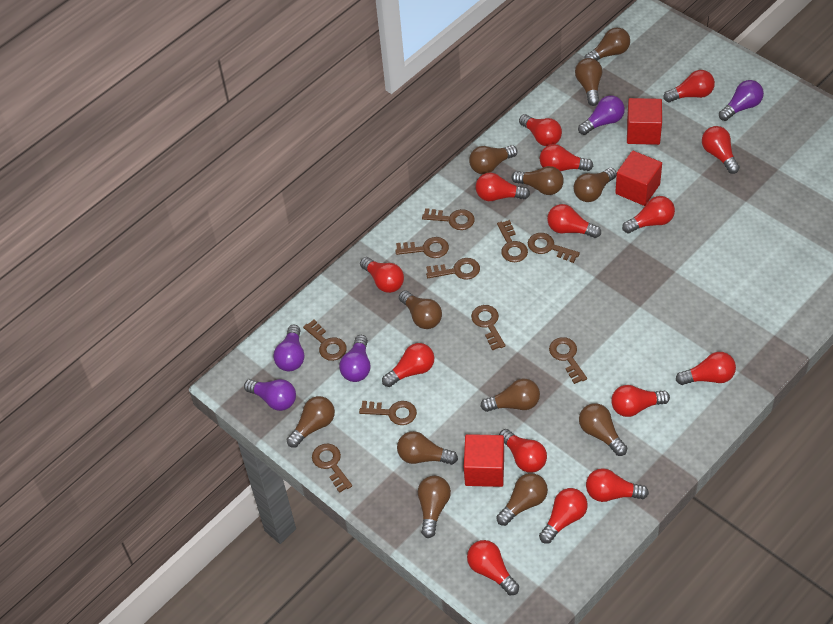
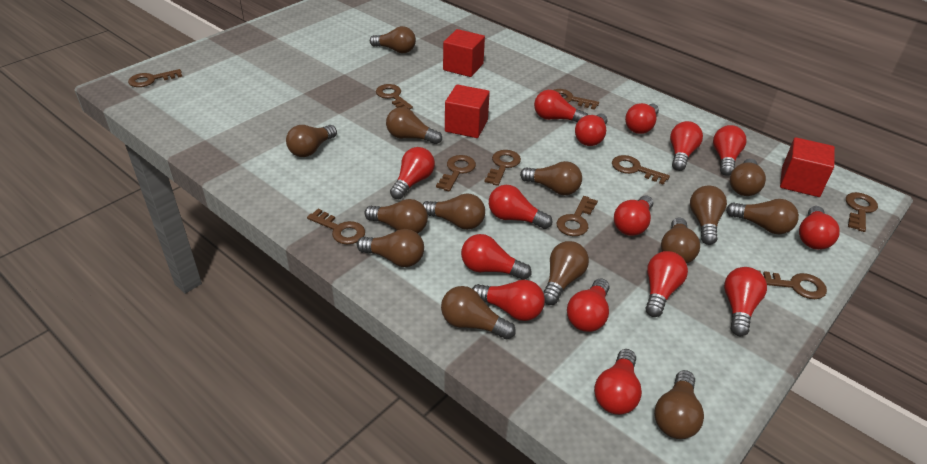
brown light bulb: [286,396,335,448] [397,431,458,465] [399,290,442,329] [418,476,451,538] [469,145,517,174] [480,379,540,412] [496,473,548,526] [512,166,564,195] [574,168,617,202] [575,58,602,106] [579,403,627,456] [584,28,630,61] = 12 -> [286,125,337,157] [357,229,424,267] [364,199,428,234] [370,26,416,53] [386,107,442,144] [422,193,485,230] [441,286,516,339] [520,161,582,195] [543,241,589,305] [654,370,704,439] [661,218,700,264] [690,186,727,245] [726,199,799,234] [730,159,766,196] = 14
purple light bulb: [244,379,296,411] [273,325,304,371] [339,335,371,382] [578,96,625,135] [719,80,764,121] = 5 -> none = 0

